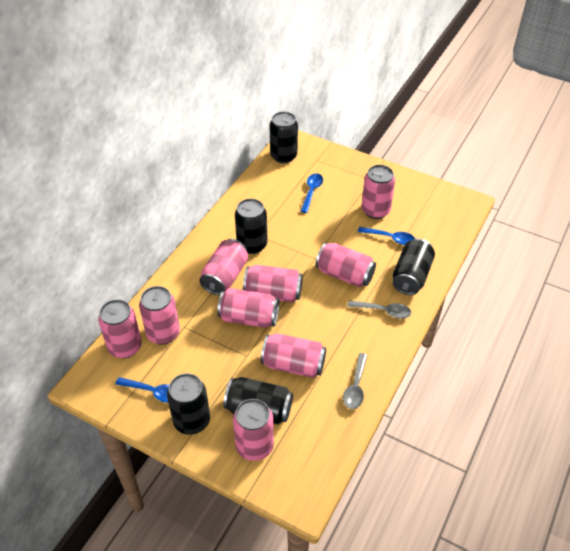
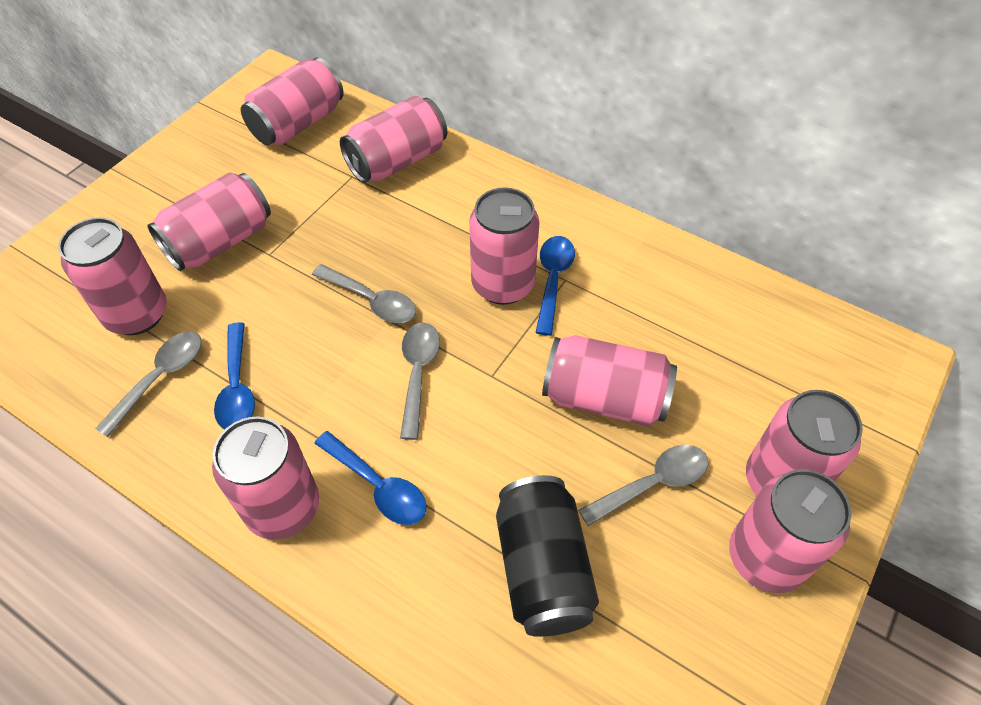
black can: [167,373,210,435] [223,377,293,425] [235,199,268,254] [270,111,298,163] [392,238,435,295] = 5 -> [496,475,599,637] = 1
grey spoon: [343,353,368,409] [347,300,411,319] = 2 -> [95,332,202,437] [312,264,416,323] [400,322,440,440] [578,445,708,526] = 4

